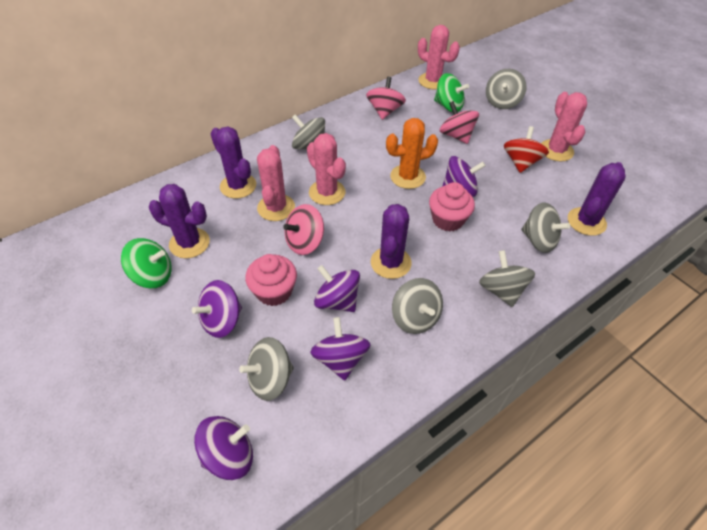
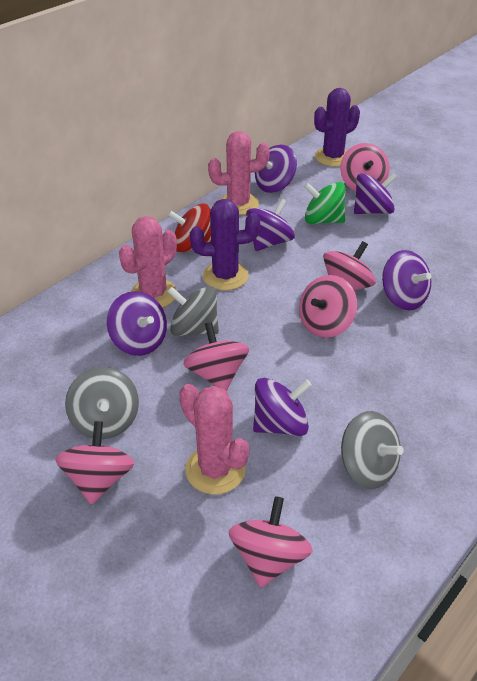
green spinning top: [121,238,172,288] [434,73,469,112] = 2 -> [304,182,346,224] = 1
grey spinning top: [239,337,294,401] [292,115,325,149] [392,278,443,334] [479,250,535,307] [486,69,527,109] [521,202,570,253] = 6 -> [65,367,139,439] [167,286,219,336] [341,411,404,489] = 3
orange cactus: [386,118,438,189] = 1 -> none = 0
pink cactus: [257,145,295,221] [307,133,346,205] [418,25,460,89] [541,92,587,161] = 4 -> [119,216,177,308] [179,384,249,495] [208,131,270,215] = 3
pink cupcake: [245,254,297,306] [429,182,475,232] = 2 -> none = 0
pink spinning top: [283,204,324,255] [366,77,406,120] [439,101,479,144] = 3 -> [55,421,135,505] [183,322,249,391] [228,496,313,588] [299,275,357,338] [323,241,376,290] [340,143,390,191] = 6
purple cactus: [149,184,210,258] [211,126,256,199] [371,204,412,279] [568,162,626,236] = 4 -> [190,199,260,290] [314,88,360,167] = 2
purple spinning top: [192,280,242,338] [194,416,253,480] [310,317,371,381] [314,265,360,312] [442,156,485,197] = 5 -> [107,291,167,356] [246,199,295,251] [253,378,312,436] [255,144,297,193] [354,173,398,214] [382,250,431,310] = 6

